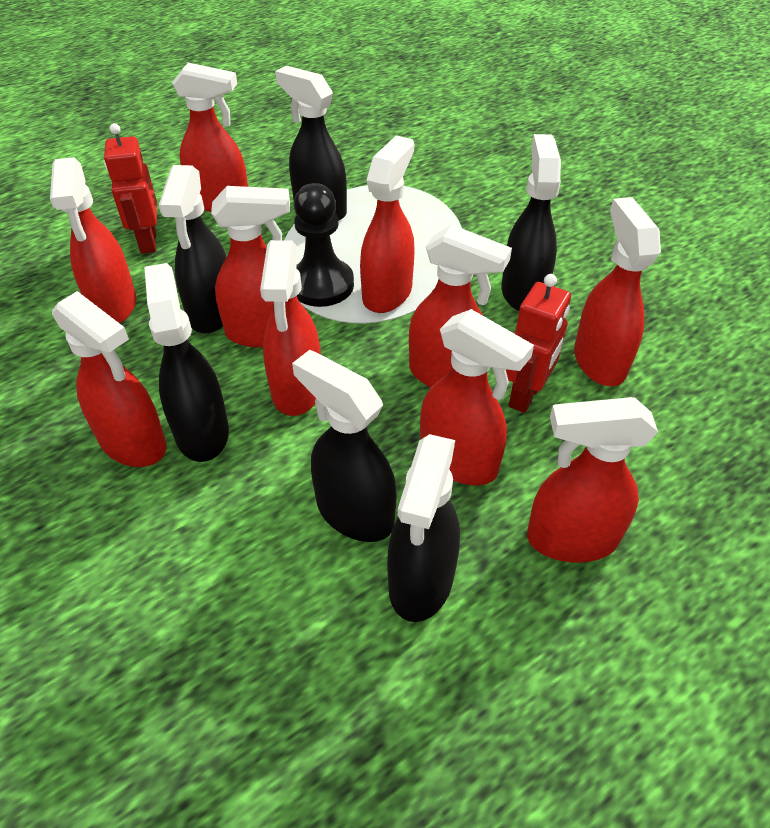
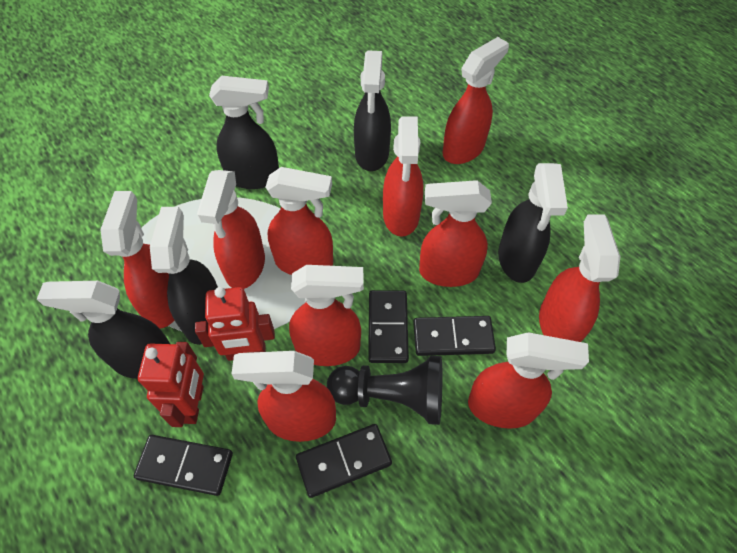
black domino: none = 0 -> [134,435,233,496] [296,424,392,498] [368,290,409,363] [413,316,496,356] = 4
black spray bottle: [144,263,229,462] [159,165,227,333] [275,66,347,221] [292,350,397,542] [387,434,460,622] [501,134,561,311] = 6 -> [37,281,170,379] [150,207,218,345] [209,75,279,189] [354,50,391,171] [498,163,568,283] = 5

